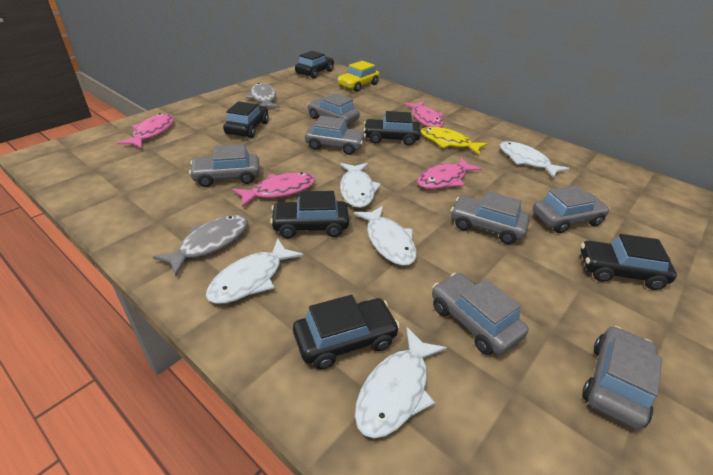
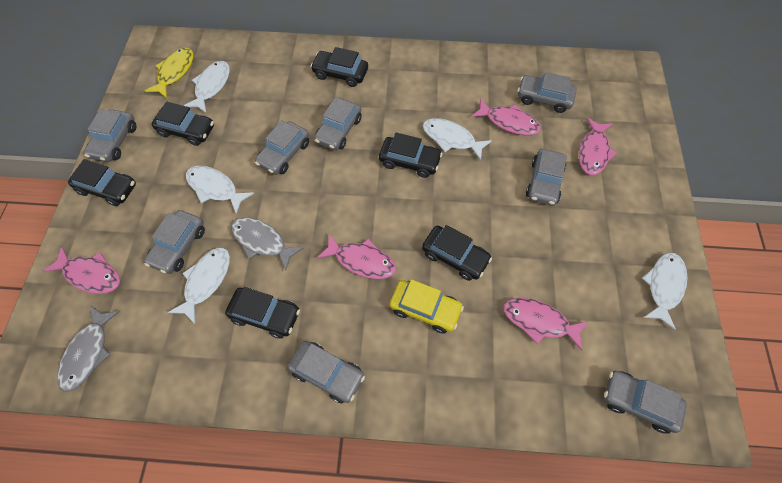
grey car: [189,144,260,187] [305,116,366,155] [307,93,360,125] [432,273,528,355] [451,191,530,244] [533,185,610,233] [582,326,662,430] = 7 -> [84,109,136,162] [144,210,205,274] [255,120,309,175] [288,341,365,403] [314,97,362,150] [518,72,577,113] [526,149,567,206] [604,371,687,434] = 8
pink fish: [117,113,174,148] [232,172,315,207] [404,101,444,127] [417,157,482,189] = 4 -> [42,247,120,294] [317,233,396,279] [471,98,541,135] [504,298,589,351] [579,118,617,175] = 5

